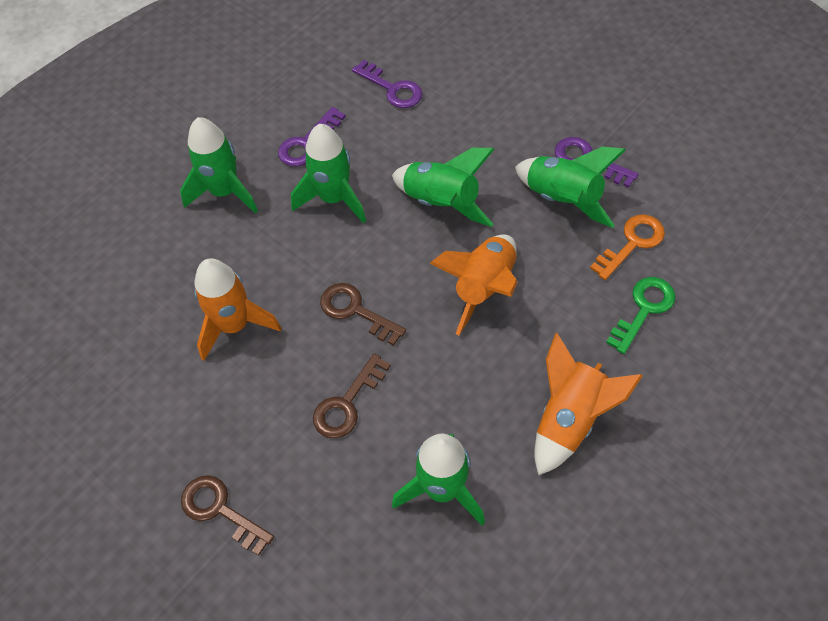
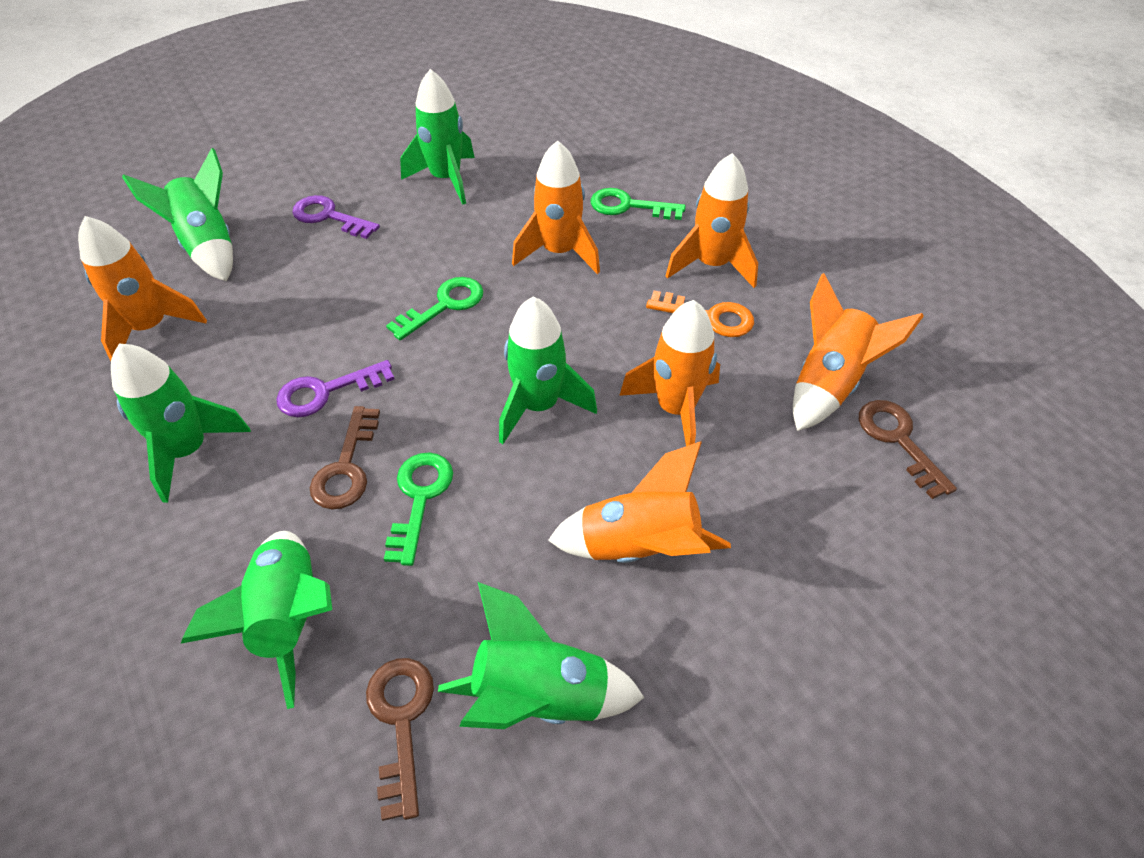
green key: [606,277,675,354] = 1 -> [384,452,453,566] [386,277,484,340] [590,188,686,220] = 3
green rocket: [180,117,258,214] [291,124,366,223] [392,148,495,227] [392,434,485,525] [515,147,625,228] = 5 -> [111,344,251,503] [122,148,233,281] [181,531,332,709] [400,69,475,205] [438,582,644,729] [499,296,597,444] = 6
orange rocket: [194,258,281,361] [429,234,517,335] [534,333,643,475] = 3 -> [78,216,207,361] [512,140,600,274] [548,441,731,563] [619,300,720,446] [666,153,758,288] [793,273,924,431] = 6
purple key: [278,107,346,167] [352,60,422,108] [555,137,639,188] = 3 -> [276,360,395,417] [292,195,380,239] = 2

